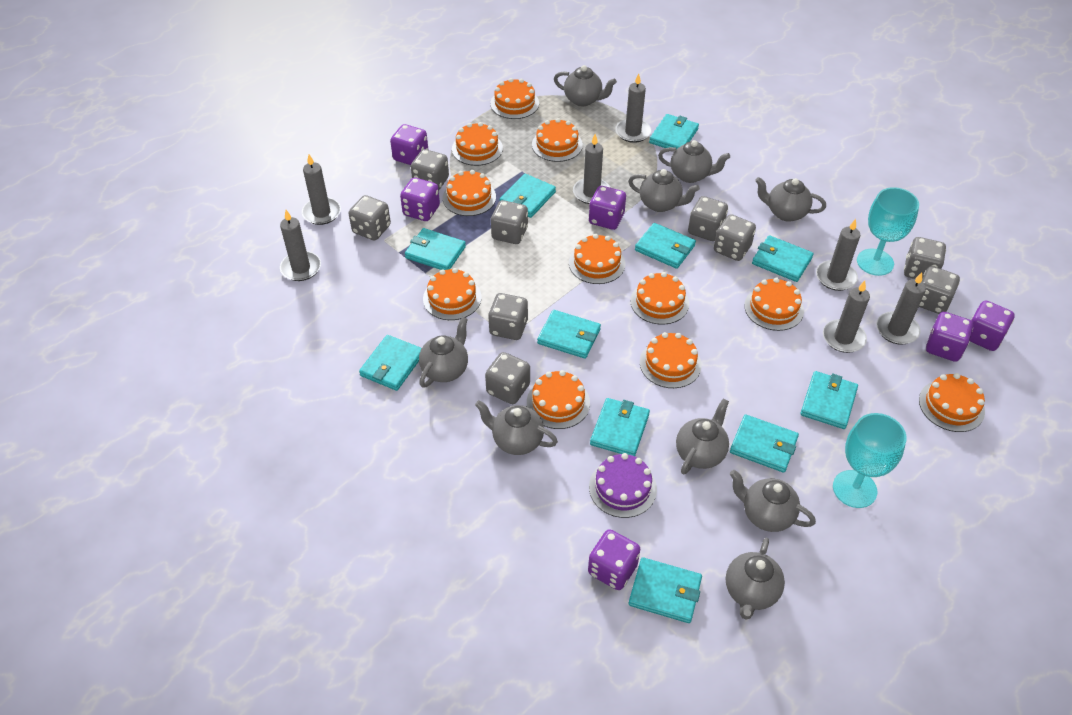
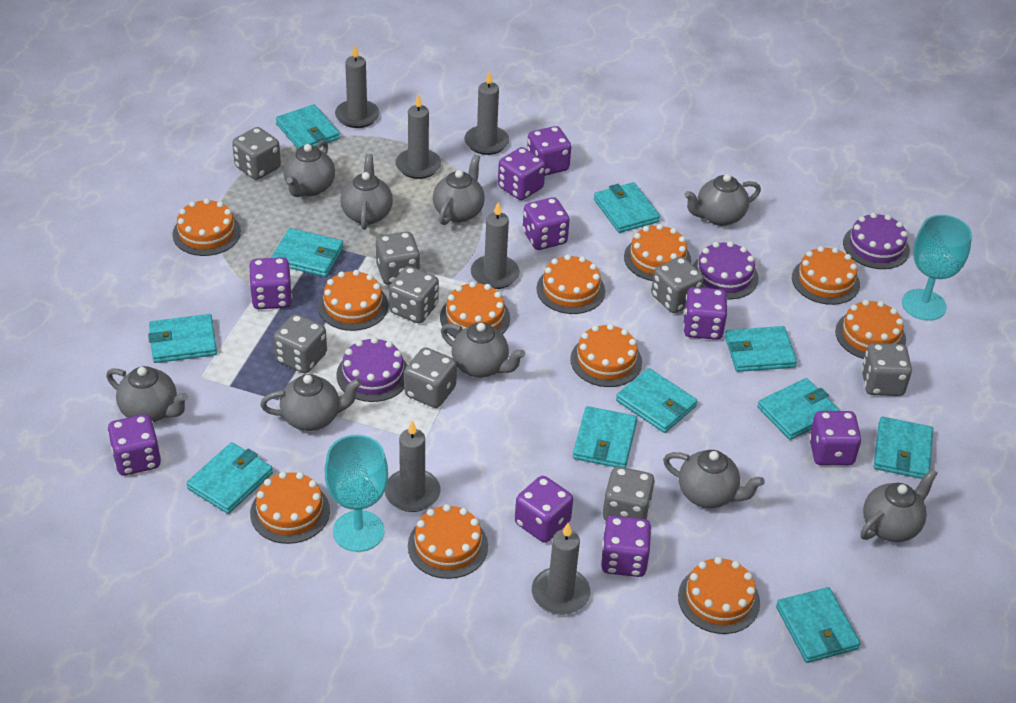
grey candle: [280,210,321,281] [302,155,341,225] [573,134,610,204] [615,73,652,143] [816,219,860,291] [823,281,870,353] [876,272,926,345] = 7 -> [335,45,380,128] [384,420,441,512] [395,94,441,179] [464,70,509,155] [471,202,520,289] [532,523,590,615] = 6
grey dice: [348,195,391,241] [411,149,449,190] [485,352,530,404] [488,293,528,340] [491,200,528,244] [688,196,728,241] [714,214,756,261] [904,237,946,279] [919,266,960,314] = 9 -> [232,127,281,180] [274,314,327,373] [376,232,420,285] [389,266,439,323] [404,347,457,408] [603,466,655,521] [651,257,704,313] [861,343,912,396] = 8
purple cake: [589,453,657,518] = 1 -> [337,337,407,402] [693,241,759,299] [843,212,910,269] = 3
purple dice: [390,124,428,165] [400,178,440,221] [588,529,640,590] [589,186,626,230] [926,312,973,362] [970,300,1015,351] = 6 -> [108,414,161,476] [249,257,292,309] [498,147,545,200] [515,476,573,543] [523,197,570,250] [527,126,571,175] [601,516,652,577] [683,287,727,340] [809,411,862,465] = 9

